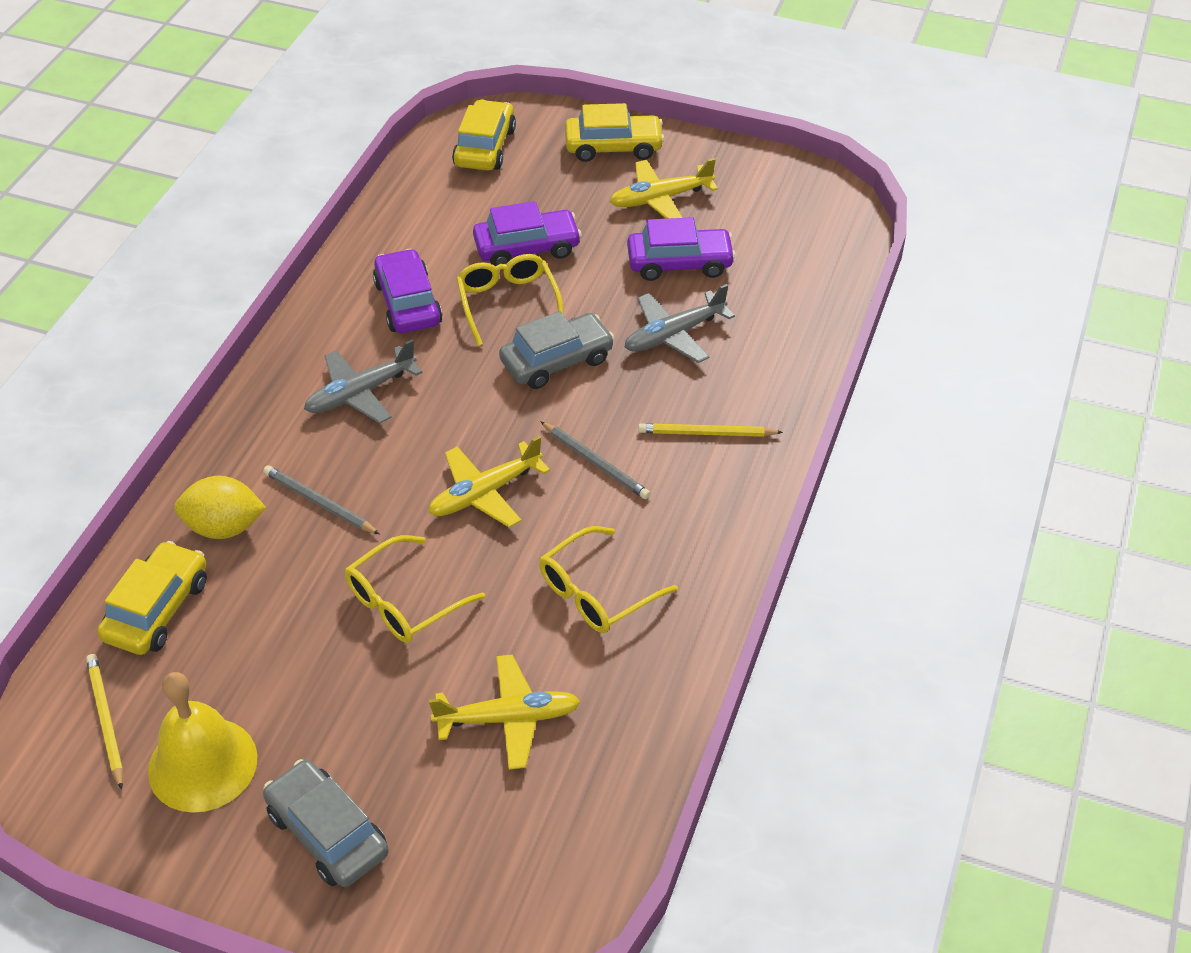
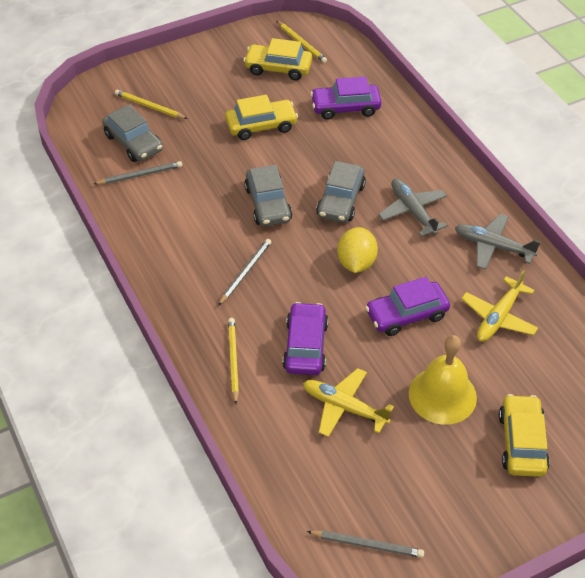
grey car: [263,759,389,887] [499,311,614,389] = 2 -> [102,104,163,162] [244,165,292,226] [316,161,366,223] = 3
grey pencil: [263,466,380,534] [540,421,650,499] = 2 -> [94,161,182,184] [218,239,271,306] [307,530,424,558] = 3
yellow glasses: [345,535,485,643] [456,254,564,346] [539,526,678,633] = 3 -> none = 0
yellow pencil: [86,654,123,790] [638,423,783,437] = 2 -> [115,90,188,119] [228,318,239,404] [277,21,327,63] = 3
yellow plane: [428,436,550,527] [429,655,581,770] [610,158,718,219] = 3 -> [303,368,394,437] [461,270,538,342] = 2

